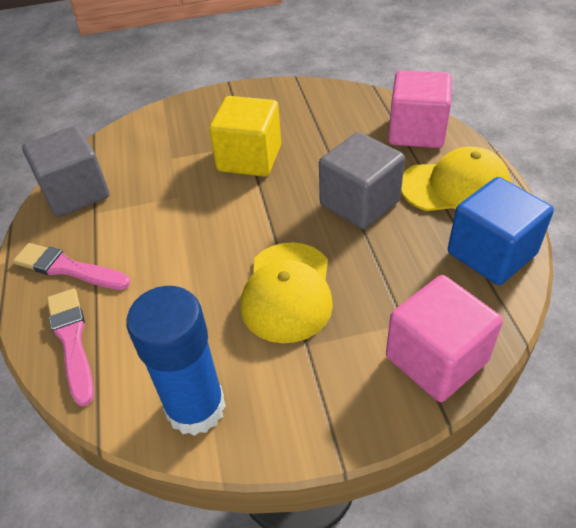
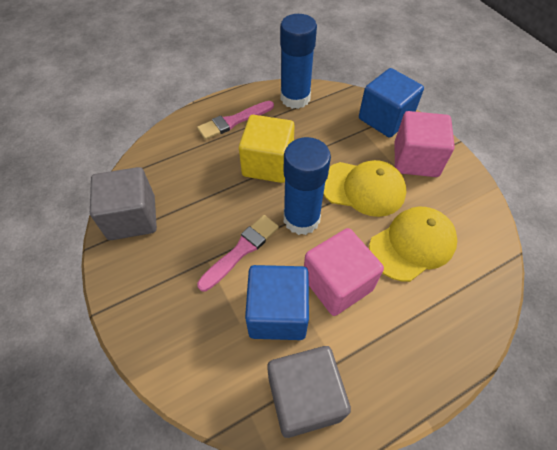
blue cube: [448,177,554,285] = 1 -> [245,265,309,340] [359,68,424,138] = 2
blue glue stick: [126,286,226,436] = 1 -> [280,14,317,109] [284,137,331,235] = 2

